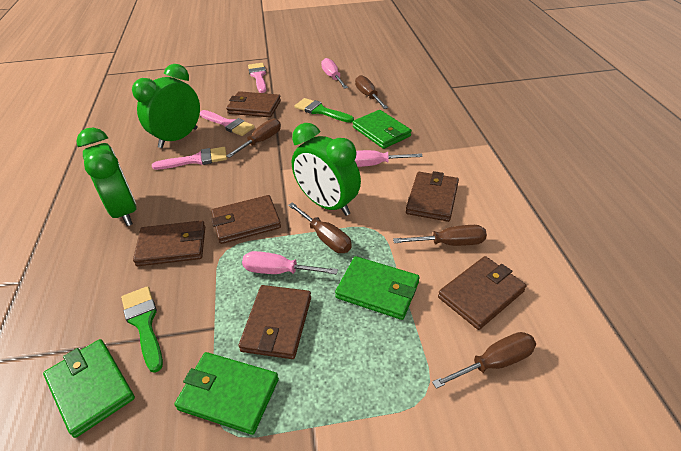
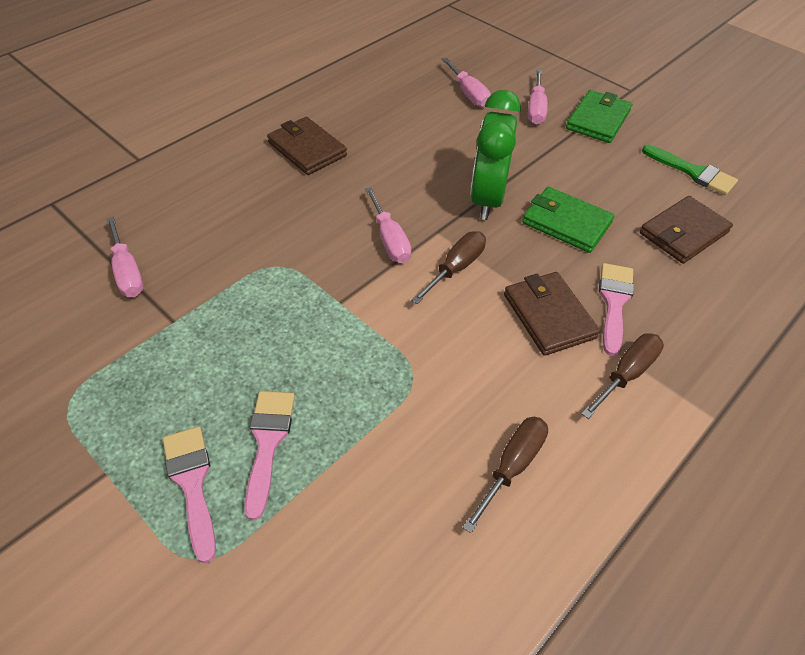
brown screwdriver: [226,119,281,158] [288,202,352,253] [355,75,388,109] [393,225,487,246] [432,332,536,389] = 5 -> [411,231,486,304] [463,417,548,533] [581,333,664,419] = 3
brown wallet: [133,220,205,266] [211,195,281,244] [226,91,281,117] [239,285,311,359] [406,171,459,222] [438,256,526,330] = 6 -> [267,117,347,175] [504,272,600,356] [640,196,733,264] = 3
green brush: [121,286,163,373] [294,98,354,123] = 2 -> [642,145,738,195] = 1
green clock: [76,128,136,226] [132,64,200,148] [292,123,361,216] = 3 -> [470,90,521,220] = 1
green wallet: [43,339,135,438] [174,352,279,435] [335,256,420,320] [353,110,412,149] = 4 -> [522,187,614,253] [566,90,632,143] = 2
pink screwdriver: [242,251,338,274] [321,58,348,89] [355,150,423,167] = 3 -> [106,217,144,297] [365,187,411,263] [442,57,491,107] [528,70,548,125] = 4

